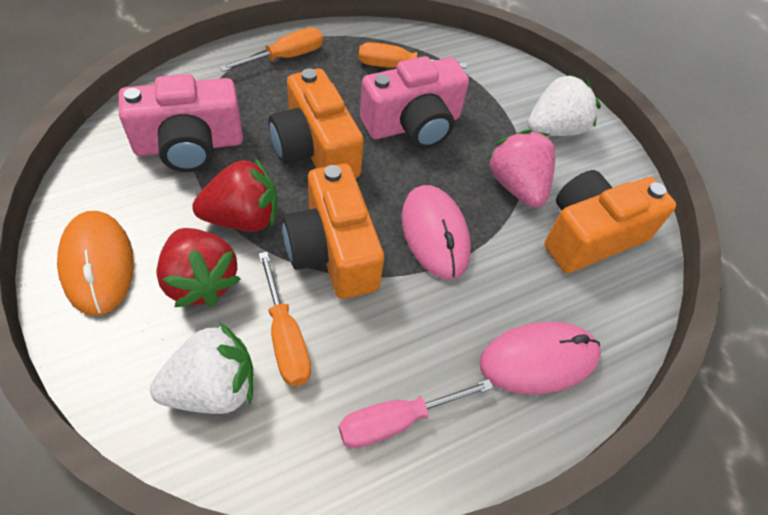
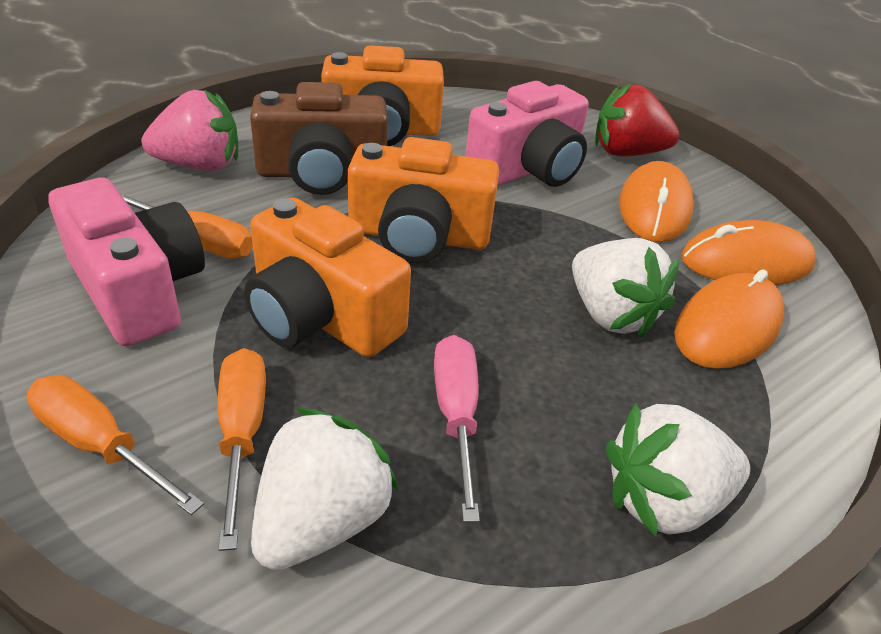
brown camera: none = 0 -> [250,82,388,195] = 1
orange mouse: [57,211,134,316] = 1 -> [619,161,694,242] [674,269,784,369] [681,220,816,285] = 3
pink mouse: [402,185,471,280] [480,322,601,395] = 2 -> none = 0
red strawberry: [157,228,241,307] [192,157,278,232] = 2 -> [595,83,680,156] = 1
white strawberry: [150,322,253,414] [527,73,601,136] = 2 -> [251,408,399,570] [572,238,679,338] [606,403,750,537] = 3

